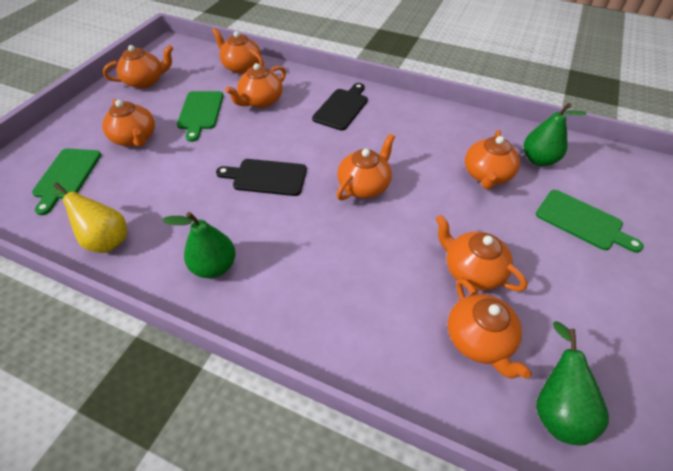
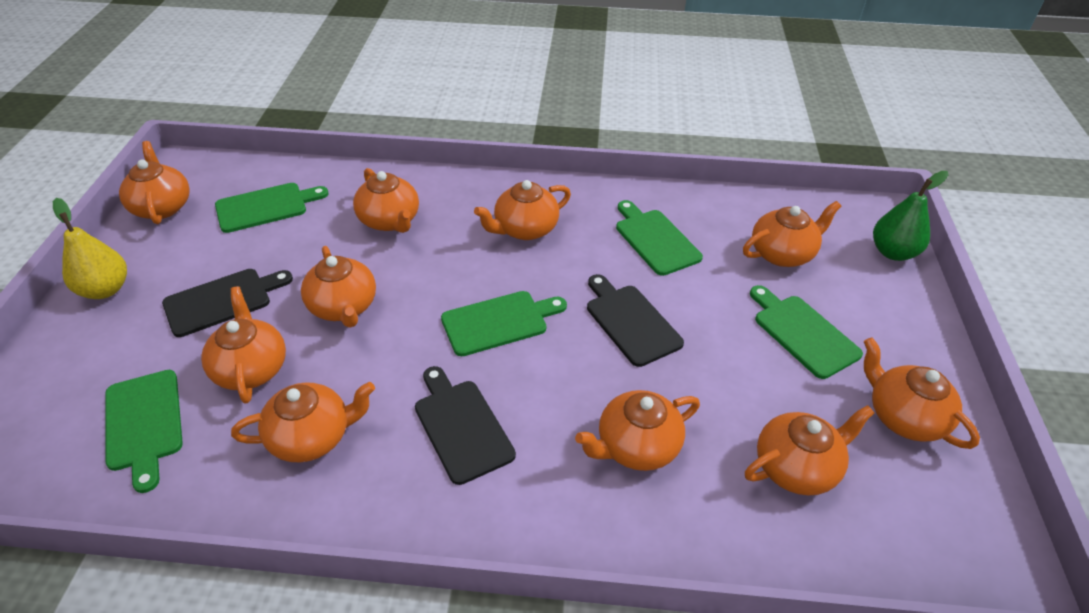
black cutting board: [216,159,307,196] [312,83,368,131] = 2 -> [162,269,293,337] [415,366,516,485] [587,274,684,367] = 3
green cutting board: [32,149,101,215] [177,91,223,142] [536,190,644,253] = 3 -> [105,370,183,493] [215,183,328,233] [441,291,567,356] [616,200,703,276] [750,285,863,379] = 5
green pear: [162,212,236,278] [524,103,586,166] [536,321,609,446] = 3 -> [873,171,949,261] = 1
orange teapot: [102,99,155,147] [103,45,173,89] [212,28,264,74] [225,63,286,108] [337,134,395,200] [436,215,527,291] [448,278,531,379] [465,130,520,190] = 8 -> [119,141,190,224] [201,287,286,404] [231,382,375,462] [301,246,376,327] [353,168,419,233] [474,180,571,240] [575,390,700,471] [743,201,841,267] [745,405,874,496] [864,337,980,449] = 10

